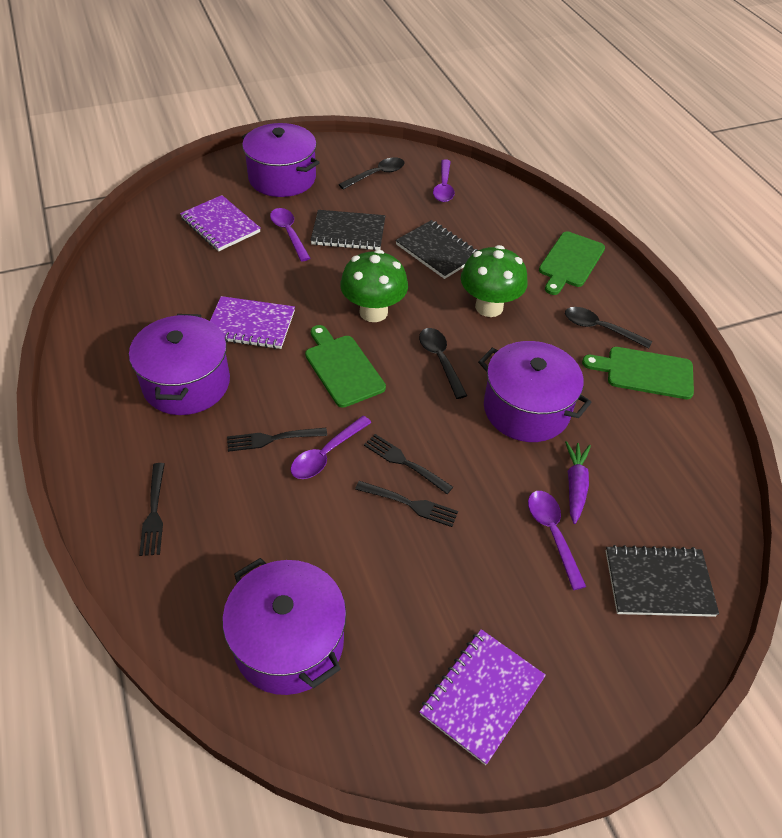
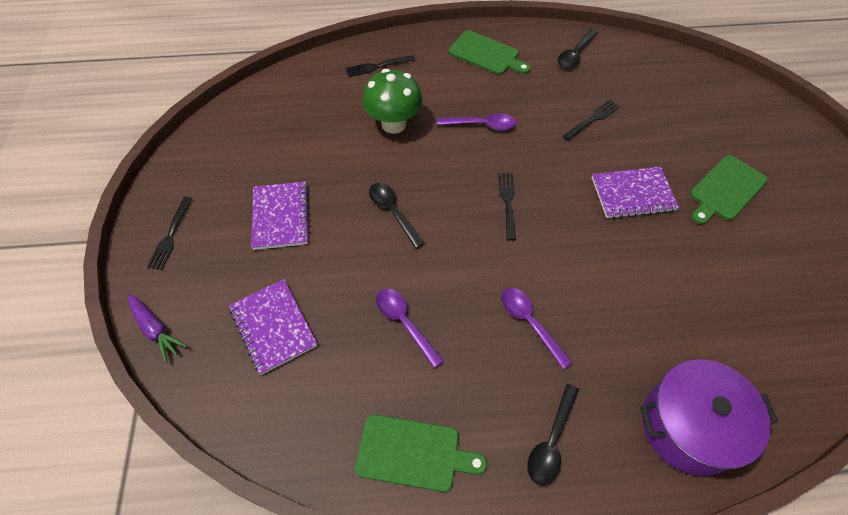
black notebook: [310,210,385,250] [395,220,478,279] [606,545,719,617] = 3 -> none = 0
green mushroom: [340,250,408,322] [461,245,528,317] = 2 -> [362,69,423,134] = 1
purple pot: [129,314,230,415] [222,558,346,695] [242,123,320,197] [478,341,592,442] = 4 -> [640,360,778,476] = 1
purple spoon: [270,208,310,262] [291,416,372,479] [433,159,455,202] [528,491,586,590] = 4 -> [376,289,444,368] [437,113,516,130] [501,288,573,369] = 3

